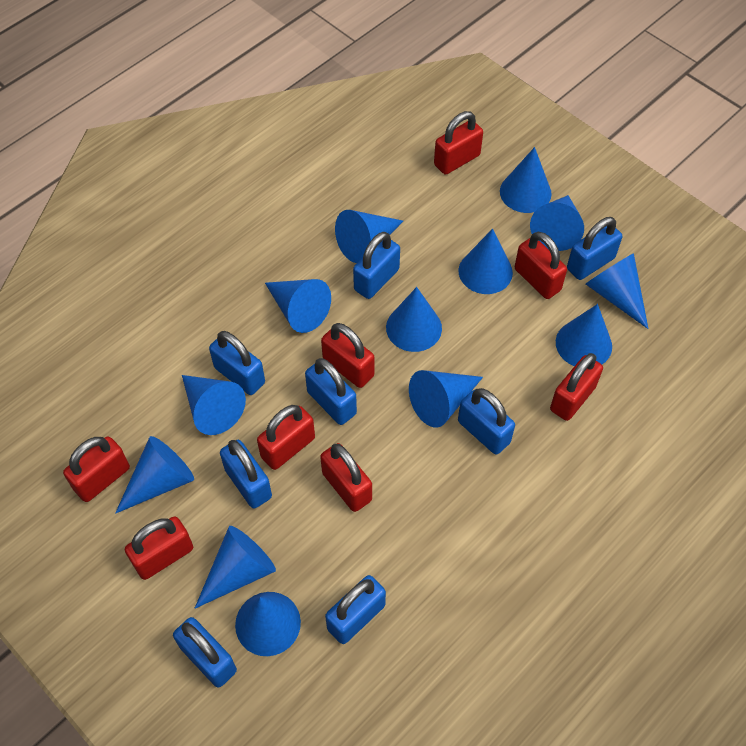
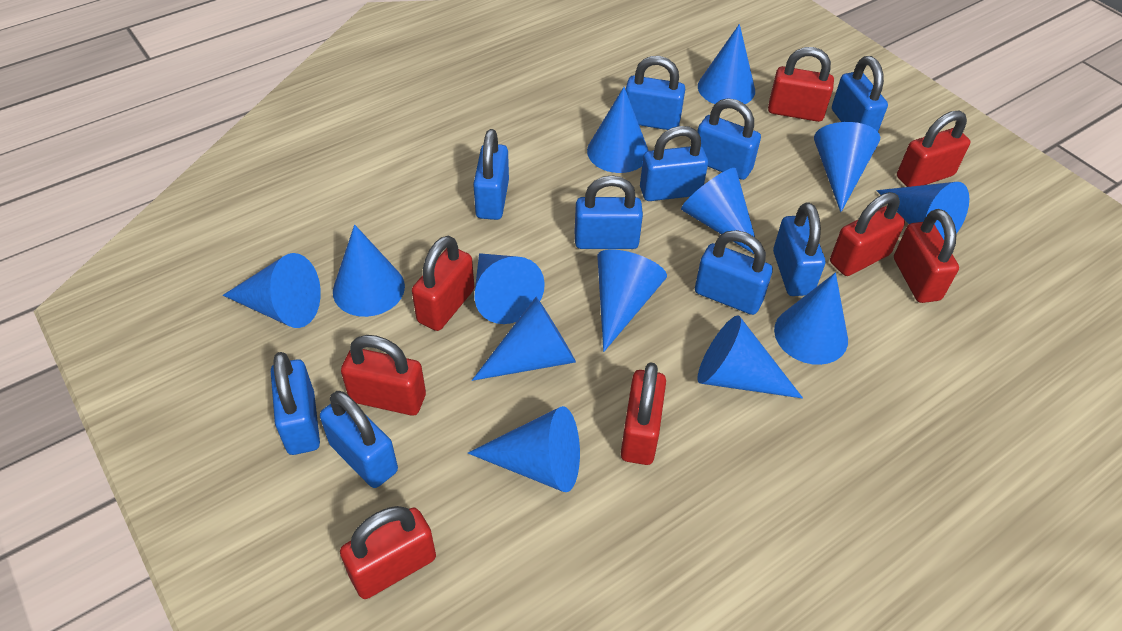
blue padlock: [173,617,237,687] [209,331,265,395] [220,440,272,509] [305,358,357,425] [325,575,386,644] [353,232,400,299] [458,388,515,455] [567,217,622,280] = 8 -> [271,352,320,455] [320,391,398,488] [473,129,509,220] [575,175,643,249] [625,56,685,130] [640,126,708,201] [695,230,773,315] [697,98,761,180] [773,202,825,296] [832,56,888,132] = 10

